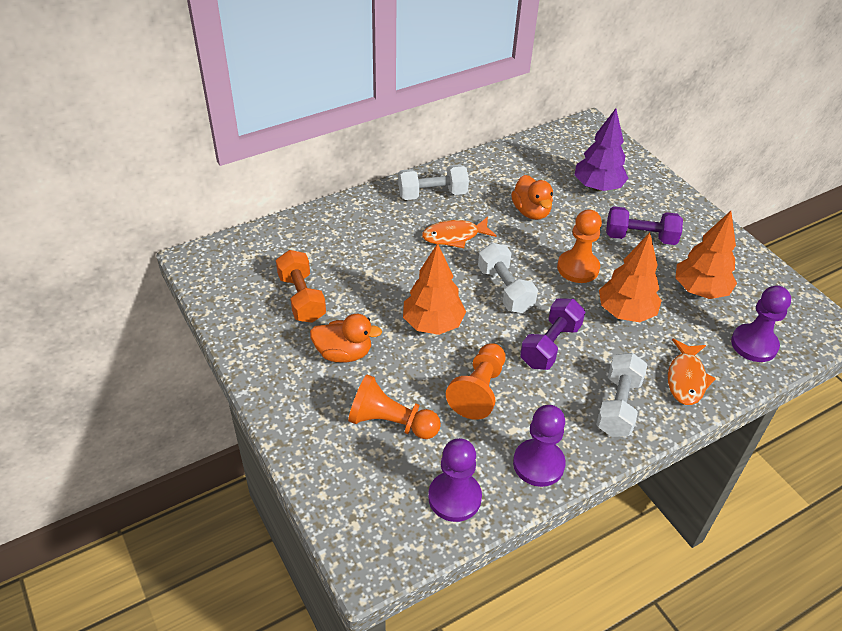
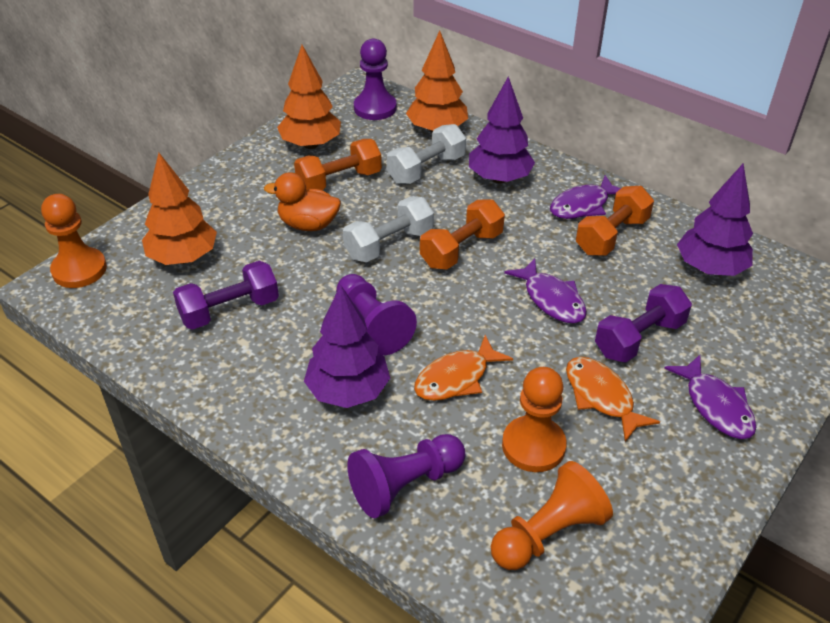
orange duck: [310,314,382,362] [511,175,553,220] = 2 -> [264,172,341,231] = 1
orange dumbbell: [276,250,326,323] = 1 -> [294,139,382,190] [420,199,505,270] [576,186,654,256] = 3
purple fish: none = 0 -> [504,258,587,324] [550,175,621,219] [664,355,756,439] = 3
purple tree: [574,109,628,191] = 1 -> [304,284,390,408] [469,76,535,183] [677,164,753,276] = 3
white dumbbell: [398,164,469,200] [478,243,538,313] [596,353,648,437] = 3 -> [343,196,434,262] [387,124,466,184] = 2

